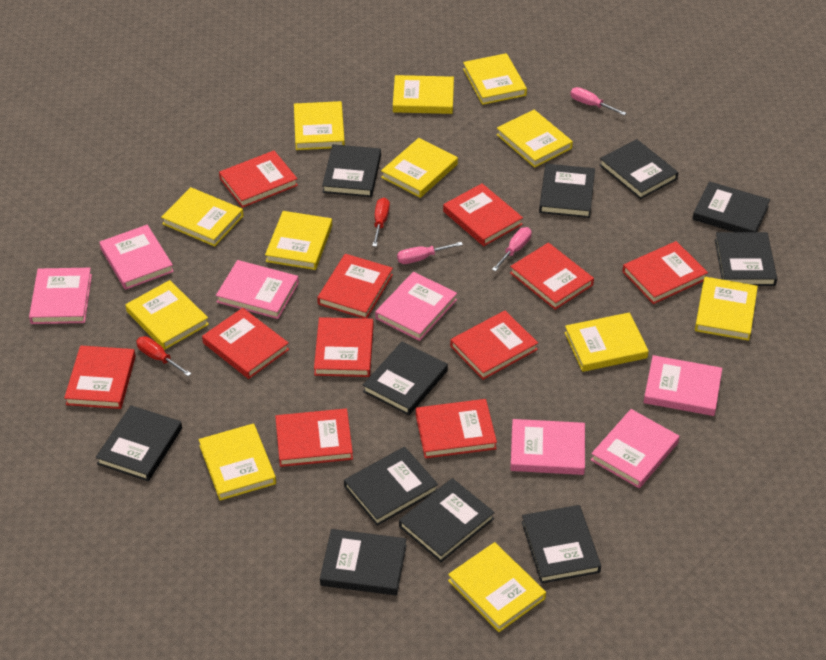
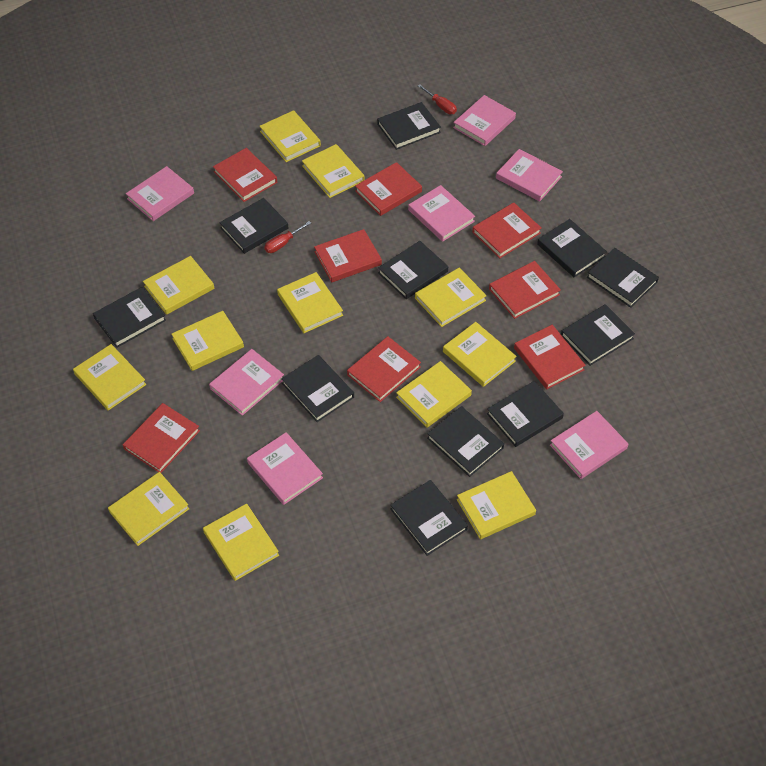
pink screwdriver: [397,242,463,264] [492,227,532,271] [570,87,626,115] = 3 -> none = 0
red book: [64,345,136,409] [202,308,289,379] [219,151,298,208] [275,409,353,467] [314,317,374,377] [317,254,393,319] [416,399,497,459] [443,183,523,246] [450,311,538,380] [510,243,594,310] [622,241,708,304] = 11 -> [123,403,200,473] [213,148,277,202] [314,229,382,283] [347,336,421,402] [355,162,422,216] [472,202,541,258] [489,261,561,319] [514,325,586,389] = 8

